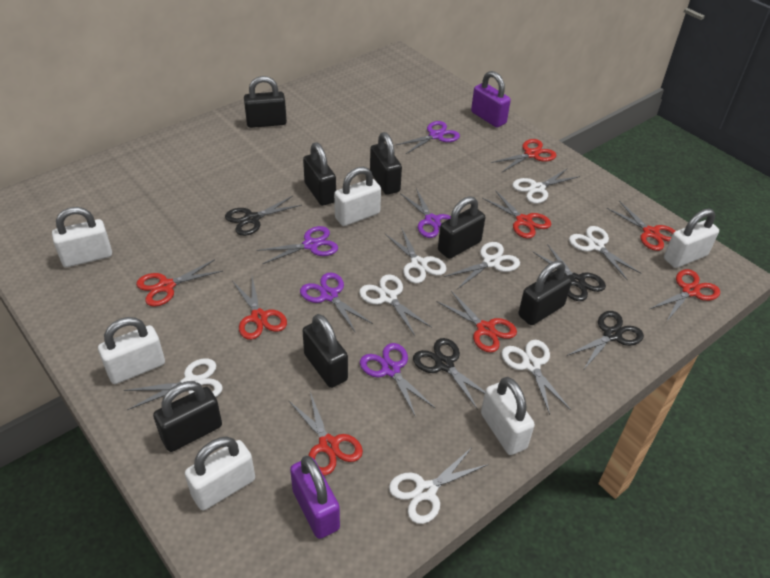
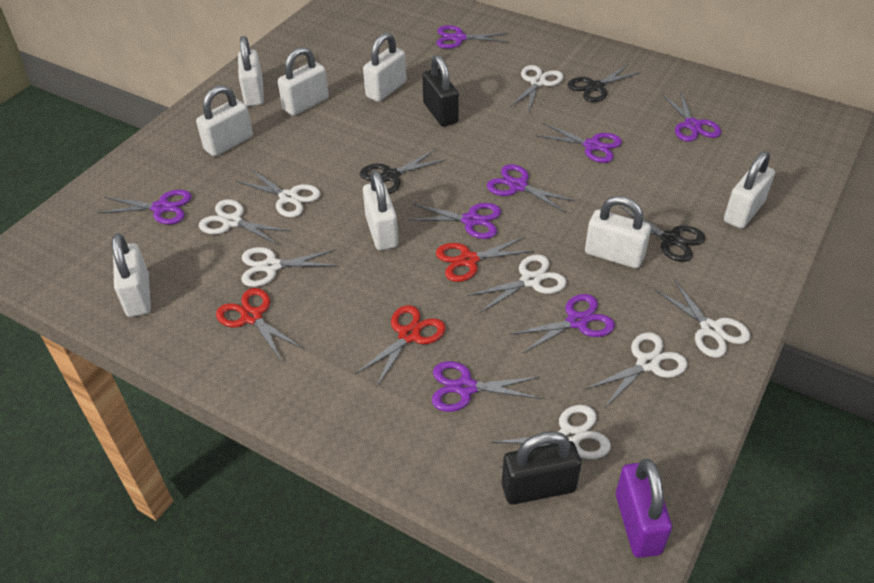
black padlock: [153,381,222,452] [244,76,287,128] [303,142,336,206] [303,314,348,388] [370,132,402,195] [438,196,486,259] [518,261,572,325] = 7 -> [422,55,459,127] [502,431,581,505] = 2
black scissors: [225,196,302,236] [413,338,485,410] [533,244,606,301] [566,311,644,369] = 4 -> [360,149,447,194] [567,64,642,102] [619,206,705,262] = 3
purple padlock: [290,456,340,539] [471,71,511,127] = 2 -> [616,459,672,558] = 1
purple scissors: [257,226,338,264] [300,272,373,333] [360,343,436,417] [396,121,460,155] [400,188,451,238] = 5 -> [98,190,192,224] [408,203,501,239] [432,361,541,412] [436,25,509,49] [487,164,577,213] [509,294,615,354] [535,123,622,163] [662,90,721,142] = 8
red scissors: [136,259,223,307] [232,277,287,340] [288,392,363,476] [436,291,517,353] [482,190,551,239] [491,139,557,172] [607,201,675,251] [650,269,720,322] = 8 -> [216,288,303,362] [355,305,446,388] [436,236,534,282] = 3
white padlock: [52,207,112,267] [98,317,165,384] [185,437,255,510] [334,167,381,226] [481,377,535,455] [664,209,719,268] = 6 -> [112,233,151,317] [196,85,253,156] [238,36,264,106] [278,47,329,116] [363,33,406,102] [363,170,398,250] [585,196,651,268] [724,151,775,229] = 8

